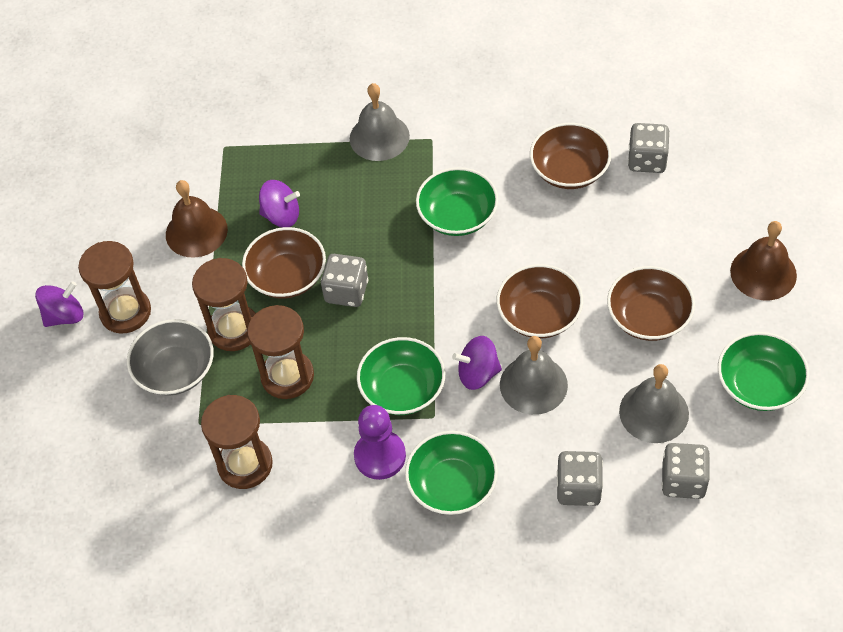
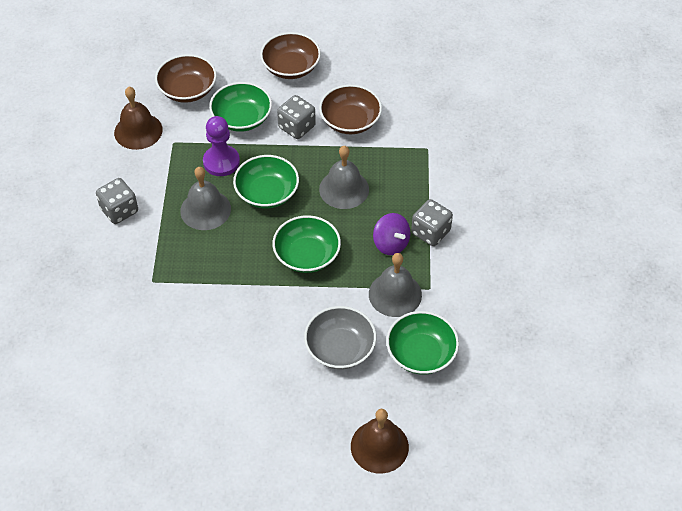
brown bowl: [242,227,326,299] [497,264,583,338] [530,123,611,189] [607,266,695,341] = 4 -> [155,54,217,103] [260,32,321,79] [319,85,382,134] = 3
brown hourglass: [78,241,151,334] [192,258,256,351] [201,395,273,489] [247,305,314,399] = 4 -> none = 0
grey dice: [321,254,368,307] [557,451,603,506] [628,123,670,173] [661,443,710,499] = 4 -> [96,178,138,224] [277,95,316,139] [411,199,453,246] = 3
purple spinning top: [35,281,83,327] [259,180,300,227] [452,336,502,390] = 3 -> [373,213,410,255] = 1

